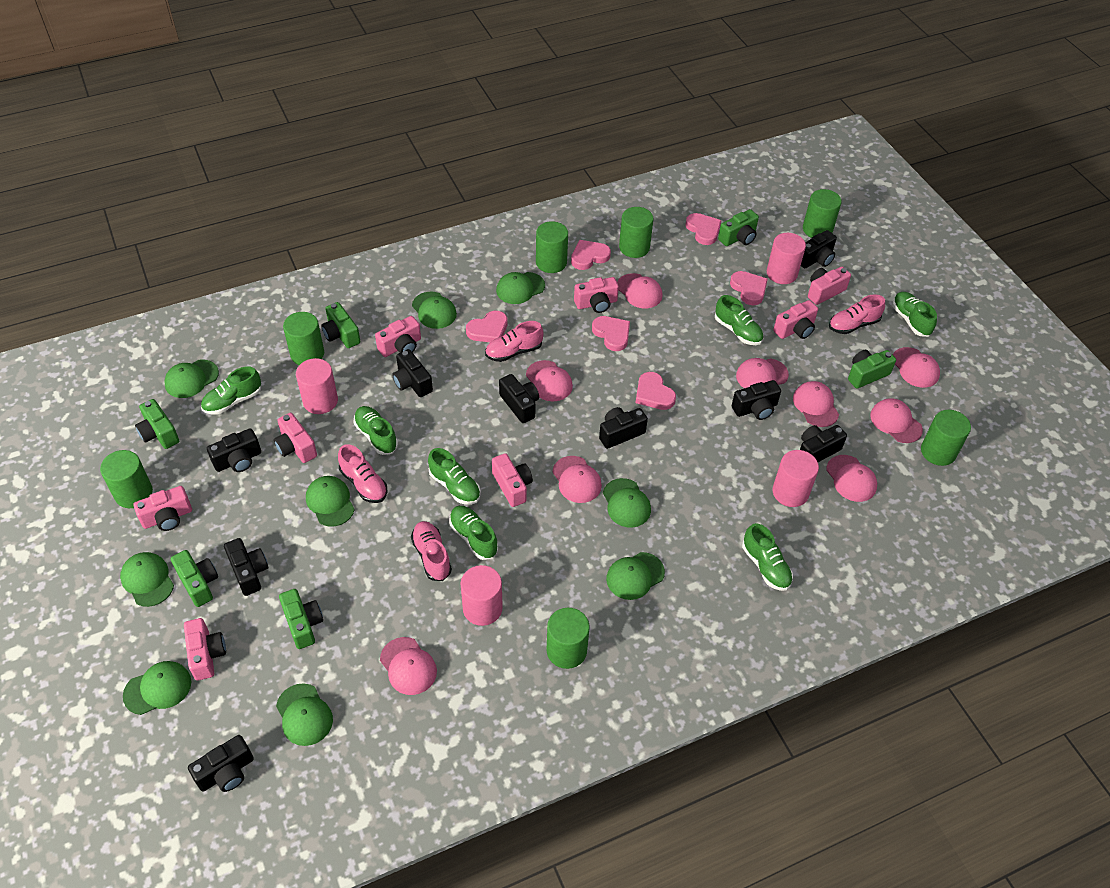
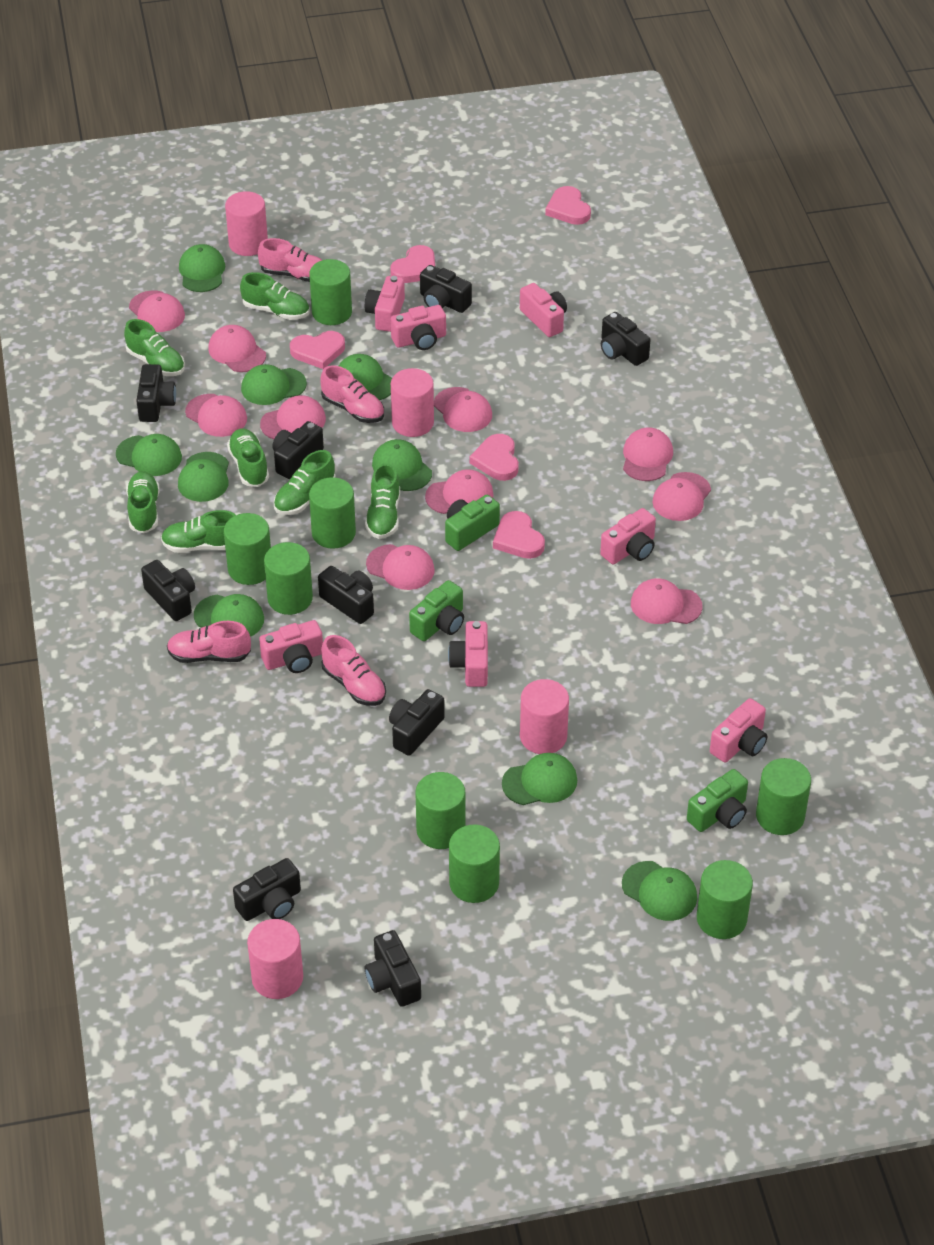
green camera: [135,399,179,449] [171,550,218,607] [279,589,323,649] [321,302,360,348] [718,209,759,246] [848,350,896,389] = 6 -> [409,580,464,641] [445,495,500,551] [687,769,748,832] = 3
green cylinder: [100,450,153,508] [283,312,324,365] [536,221,568,273] [546,608,590,669] [619,207,653,258] [803,189,842,238] [921,410,971,466] = 7 -> [224,513,271,585] [264,542,313,615] [309,259,352,325] [309,477,356,549] [415,772,466,849] [449,824,500,903] [697,860,753,939] [756,758,811,835] = 8
pink camera: [134,486,192,531] [184,618,226,681] [274,413,317,463] [375,316,421,357] [492,453,533,507] [574,277,619,313] [773,300,818,339] [808,267,851,305] = 8 -> [259,620,323,673] [365,276,405,332] [391,305,446,350] [448,621,488,687] [520,283,567,337] [600,508,656,564] [710,698,767,762] = 7
pink cap: [380,637,437,695] [526,360,573,401] [552,456,602,503] [617,273,663,309] [736,358,789,388] [793,381,839,427] [826,455,877,502] [870,399,923,443] [893,347,940,388] = 9 -> [129,290,185,332] [185,394,247,437] [208,325,266,372] [260,395,326,439] [366,544,435,590] [425,469,494,514] [434,387,492,432] [623,427,673,481] [631,578,702,624] [652,472,711,521] = 10
pink heart: [466,311,508,342] [571,240,611,270] [592,316,630,351] [636,372,676,410] [685,213,722,245] [730,271,768,305] = 6 -> [290,331,345,369] [390,245,435,283] [469,434,519,481] [493,511,545,559] [545,186,591,225] = 5

